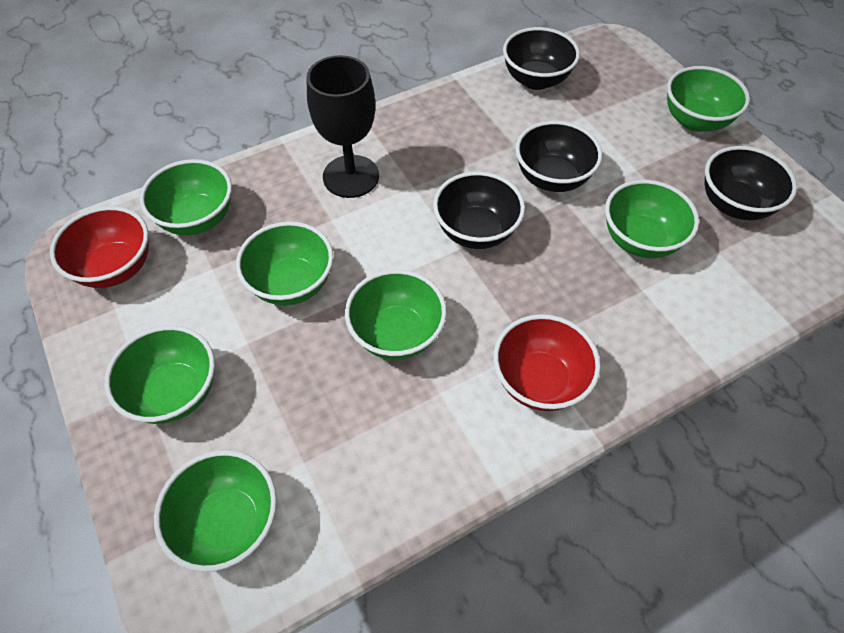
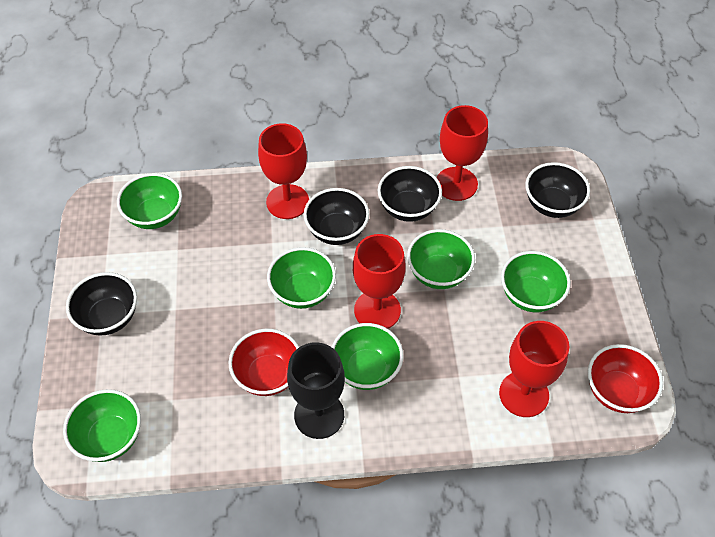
green bowl: [104,325,215,424] [140,159,232,236] [154,450,277,572] [236,221,333,306] [345,269,447,360] [605,180,699,258] [667,66,750,132] = 7 -> [63,389,141,462] [117,173,182,229] [267,247,336,309] [332,323,403,390] [407,229,475,289] [501,251,571,312] = 6
red goblet: none = 0 -> [258,123,309,219] [353,234,406,329] [437,105,488,201] [499,321,569,417] = 4

